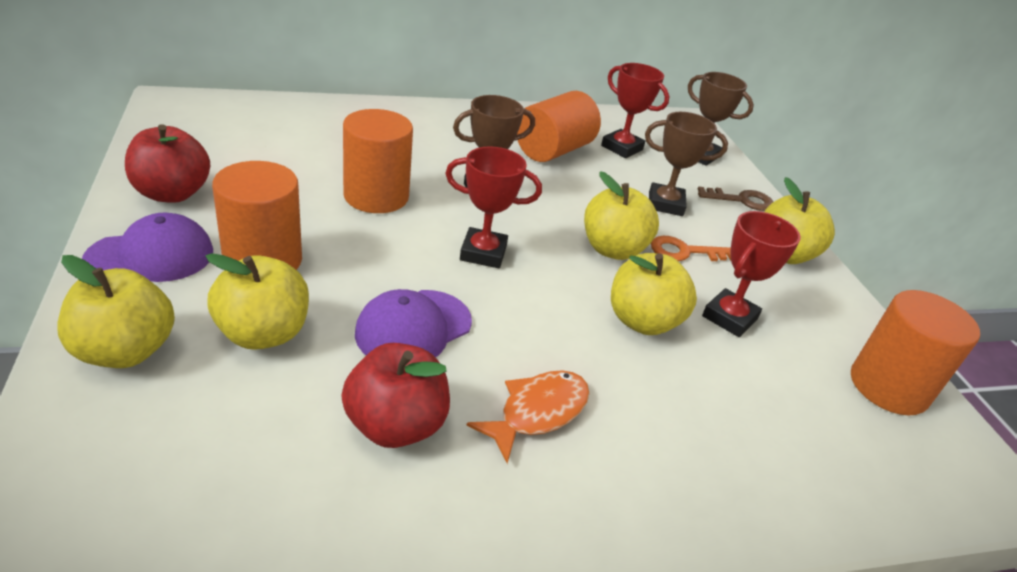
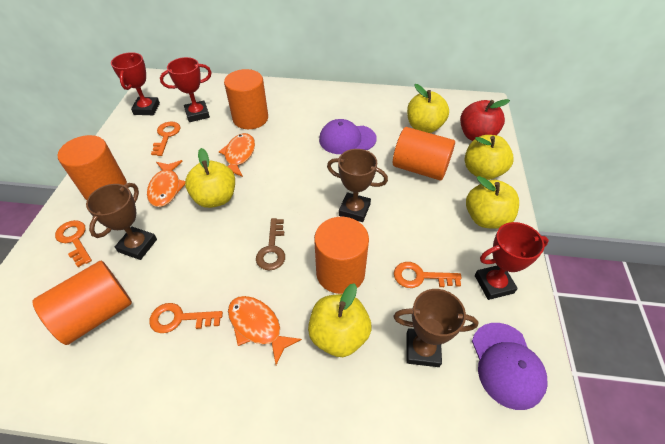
orange cylinder: [212,161,302,270] [343,109,413,213] [517,91,601,162] [851,290,980,416] = 4 -> [32,261,132,345] [58,135,127,200] [224,69,268,129] [314,217,369,294] [393,127,455,181] = 5
orange fish: [467,370,590,464] = 1 -> [147,160,185,207] [219,133,255,177] [228,296,302,365] = 3
orange key: [651,236,731,261] = 1 -> [55,220,92,267] [149,303,223,333] [151,122,180,156] [394,262,462,288] = 4
red apple: [125,124,210,203] [341,343,450,448] = 2 -> [460,99,510,141] = 1

